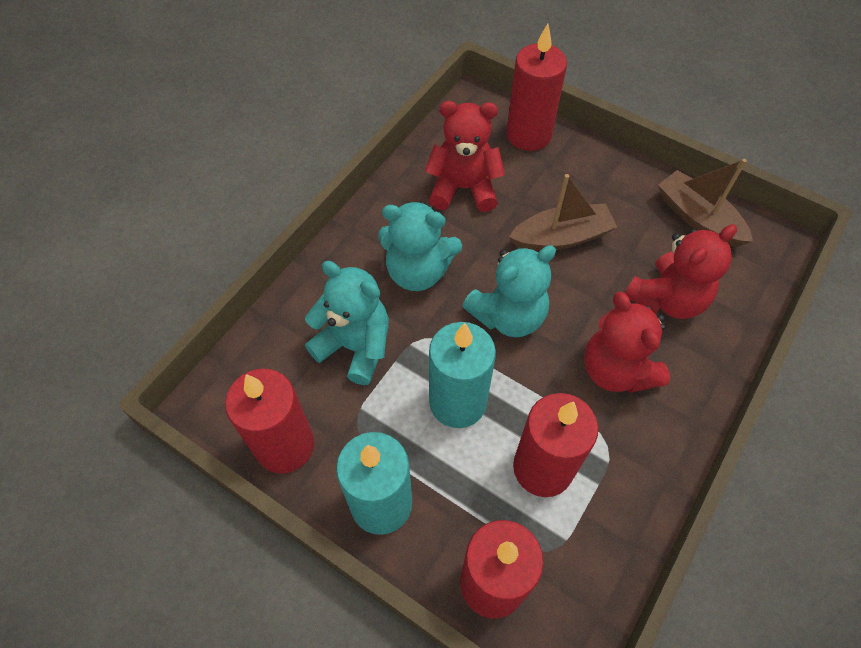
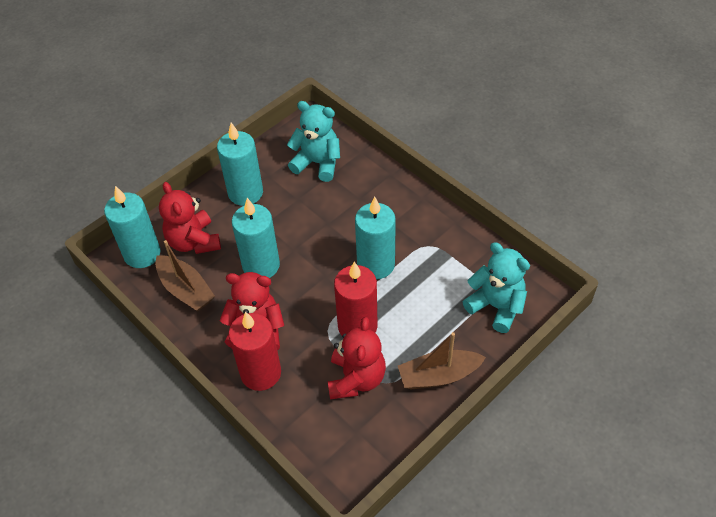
red candle: [225,369,314,473] [460,520,544,619] [506,24,567,151] [513,393,598,497] = 4 -> [228,312,281,391] [334,262,378,336] = 2
turquoise candle: [336,432,412,535] [429,322,496,428] = 2 -> [104,186,160,268] [217,123,263,206] [232,198,280,278] [355,197,396,279] = 4
turquoise teddy bear: [305,261,389,385] [378,201,462,291] [462,245,556,337] = 3 -> [287,101,340,182] [463,242,530,333] = 2

